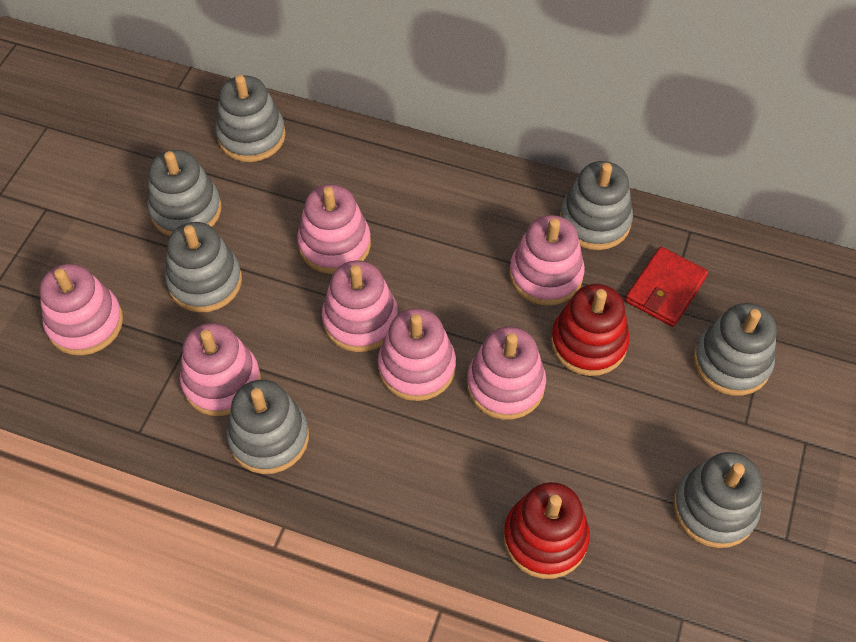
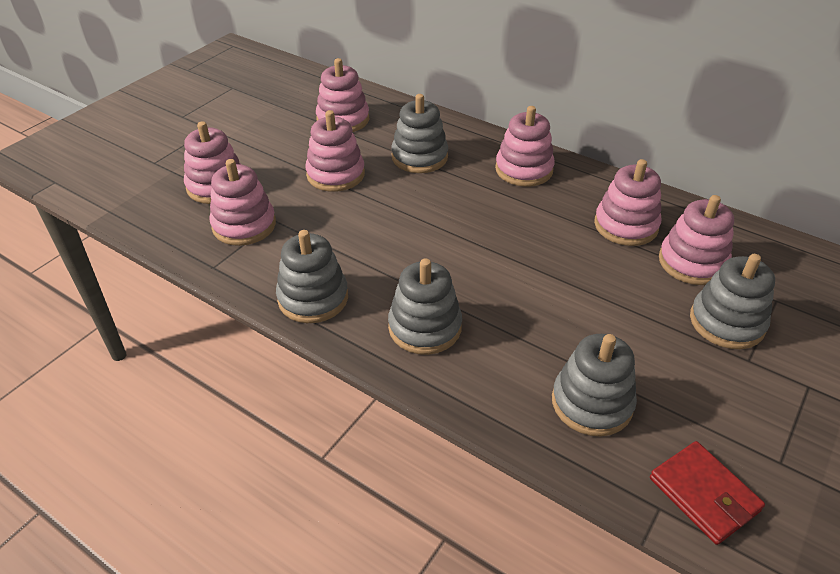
grey stacking toy: [147,150,222,236] [165,222,242,313] [215,75,286,162] [226,380,309,474] [560,161,633,250] [673,452,762,548] [693,303,777,396] = 7 -> [276,230,348,323] [388,258,462,355] [391,94,448,173] [552,334,637,436] [690,254,775,349] = 5
red stacking toy: [503,482,590,579] [551,284,630,376] = 2 -> none = 0

